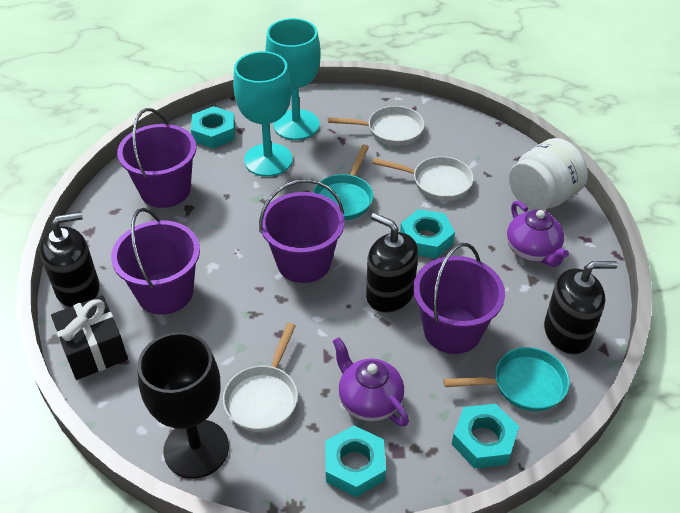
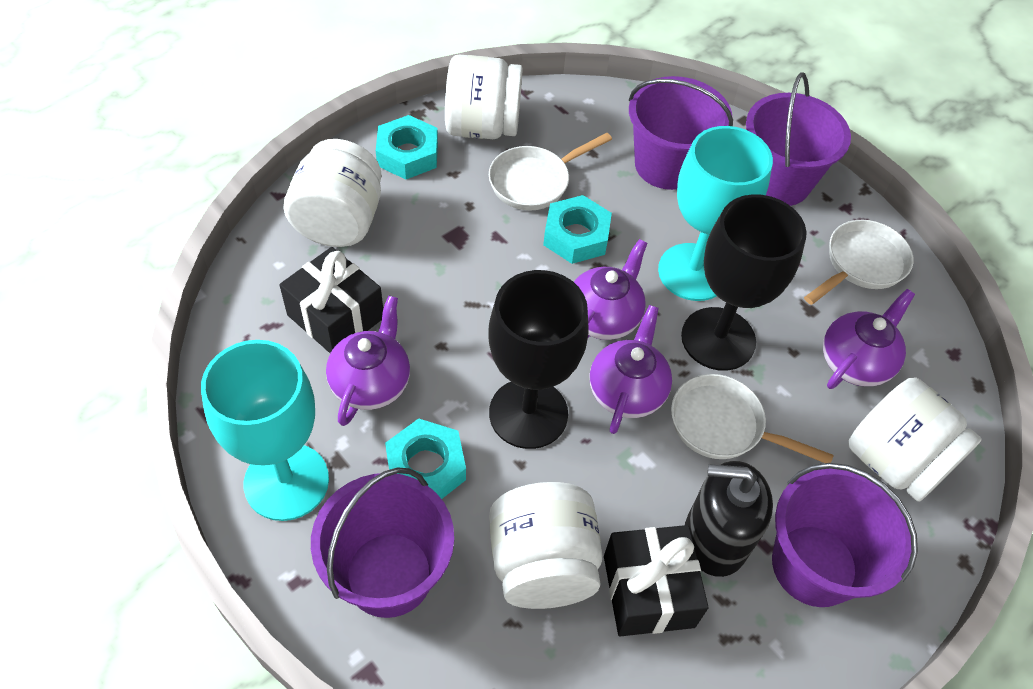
black gift: [51,295,128,380] = 1 -> [279,247,383,353] [604,525,709,636] = 2
black goblet: [138,332,229,479] = 1 -> [489,270,589,449] [681,194,807,371] = 2
black soap dispenser: [40,212,100,307] [366,213,418,313] [544,261,618,354] = 3 -> [685,461,773,577] = 1
purple teapot: [333,337,409,426] [507,201,569,267] = 2 -> [326,296,410,426] [574,239,648,340] [590,305,672,434] [823,289,915,389] = 4
turquoise nut: [191,106,235,149] [325,425,386,497] [400,209,455,258] [452,404,519,468] = 4 -> [376,115,438,179] [385,418,466,499] [543,195,612,264] = 3
turquoise pan: [313,144,373,220] [443,347,570,412] = 2 -> none = 0
white jar: [509,138,588,211] = 1 -> [283,139,382,247] [445,55,523,139] [489,482,602,609] [849,377,982,502] = 4

